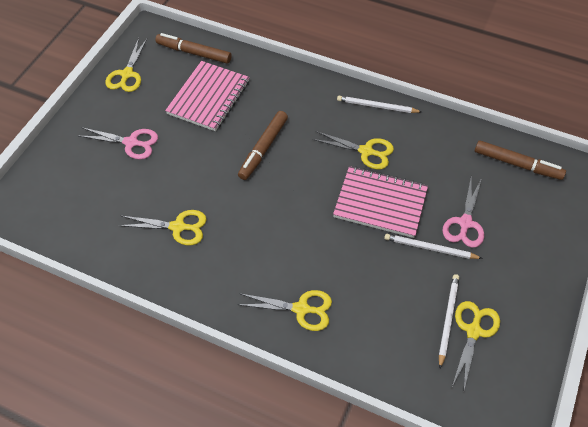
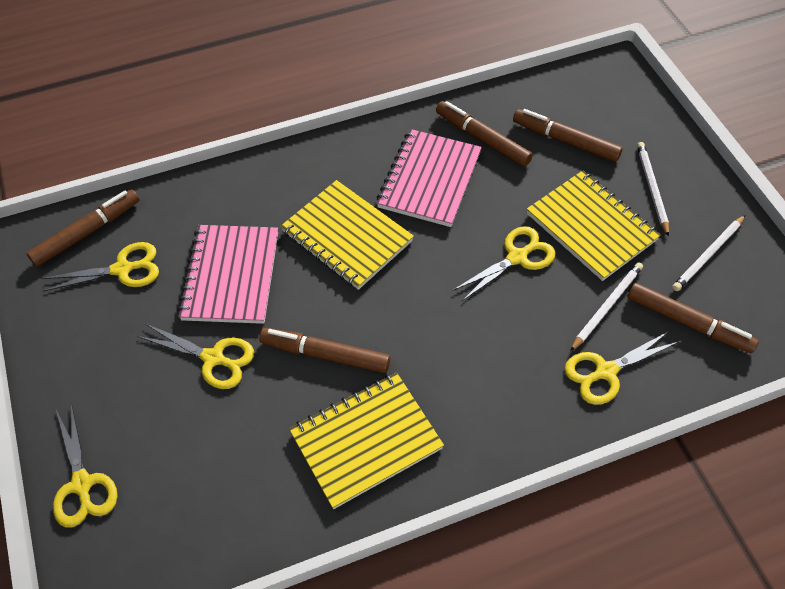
brown marker: [155,33,232,64] [238,111,288,180] [475,140,566,180] = 3 -> [26,189,139,267] [259,328,390,373] [436,101,533,167] [513,109,623,162] [627,283,759,353] = 5
pink scissors: [80,127,158,159] [443,178,484,248] = 2 -> none = 0
yellow notebook: none = 0 -> [281,180,414,290] [289,372,444,509] [527,170,661,281] = 3

